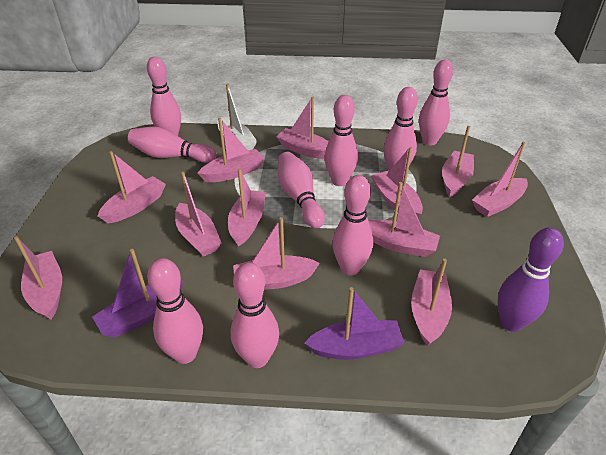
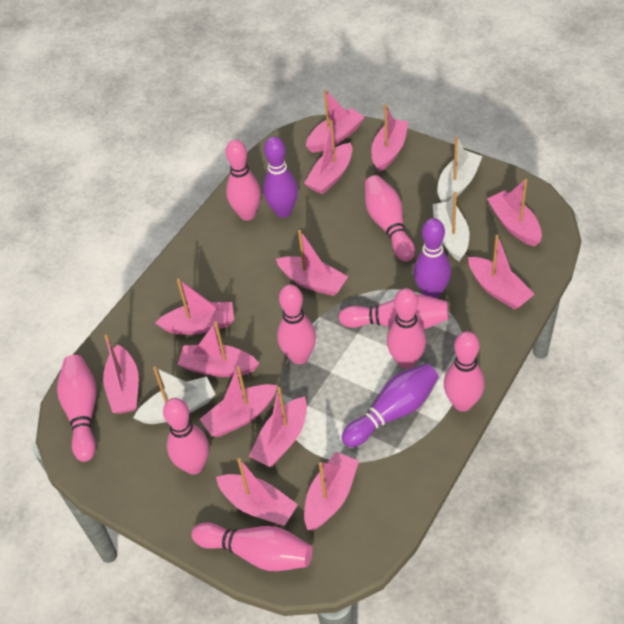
pink boat: [14,236,62,320] [98,151,166,223] [175,172,221,256] [198,118,265,182] [228,168,265,246] [233,217,320,290] [276,97,329,159] [369,182,440,257] [371,147,423,217] [411,259,452,346] [442,126,474,197] [472,142,528,217] = 12 -> [103,334,139,414] [155,279,234,335] [178,321,259,377] [200,366,277,437] [216,458,298,526] [249,387,307,467] [276,230,348,296] [304,120,352,194] [304,452,359,530] [306,90,364,153] [371,104,409,172] [468,235,535,309] [487,179,542,247] = 13
purple boat: [92,249,184,338] [304,287,405,360] = 2 -> none = 0
purple bowling pin: [498,227,564,332] = 1 -> [263,136,298,218] [342,363,439,447] [413,218,451,298] = 3
white boat: [217,84,257,150] = 1 -> [133,367,215,424] [433,192,469,261] [437,137,483,202] = 3

